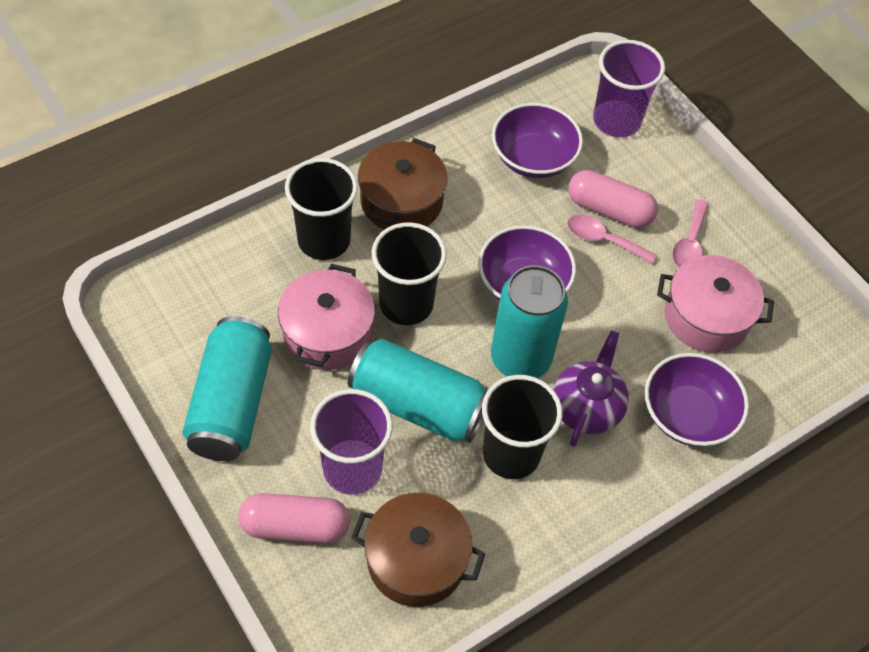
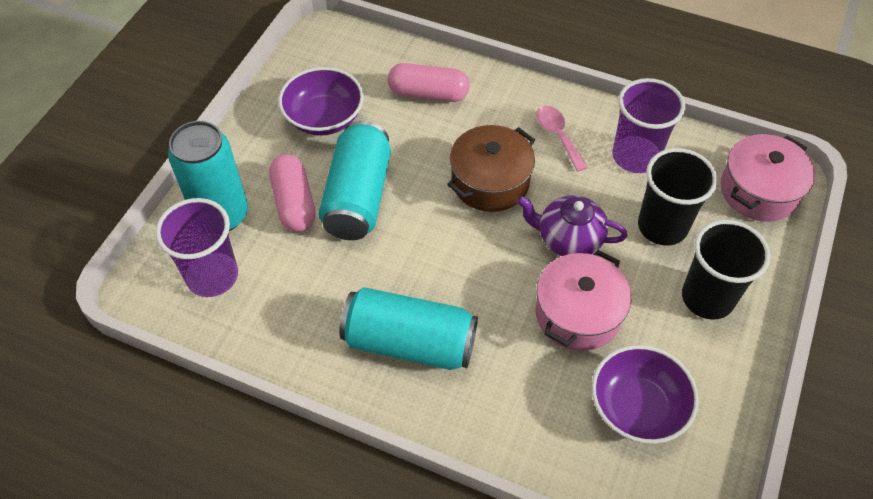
black cup: [285,158,358,260] [372,222,447,325] [482,375,563,479] = 3 -> [638,148,718,246] [682,220,770,320] = 2
brown pot: [351,493,485,607] [358,138,448,230] = 2 -> [447,125,535,212] = 1
pink spoon: [567,214,657,264] [672,199,708,268] = 2 -> [536,106,588,172] = 1
purple bowl: [478,225,576,300] [492,103,583,178] [645,353,749,447] = 3 -> [278,67,364,136] [592,345,699,444] = 2

